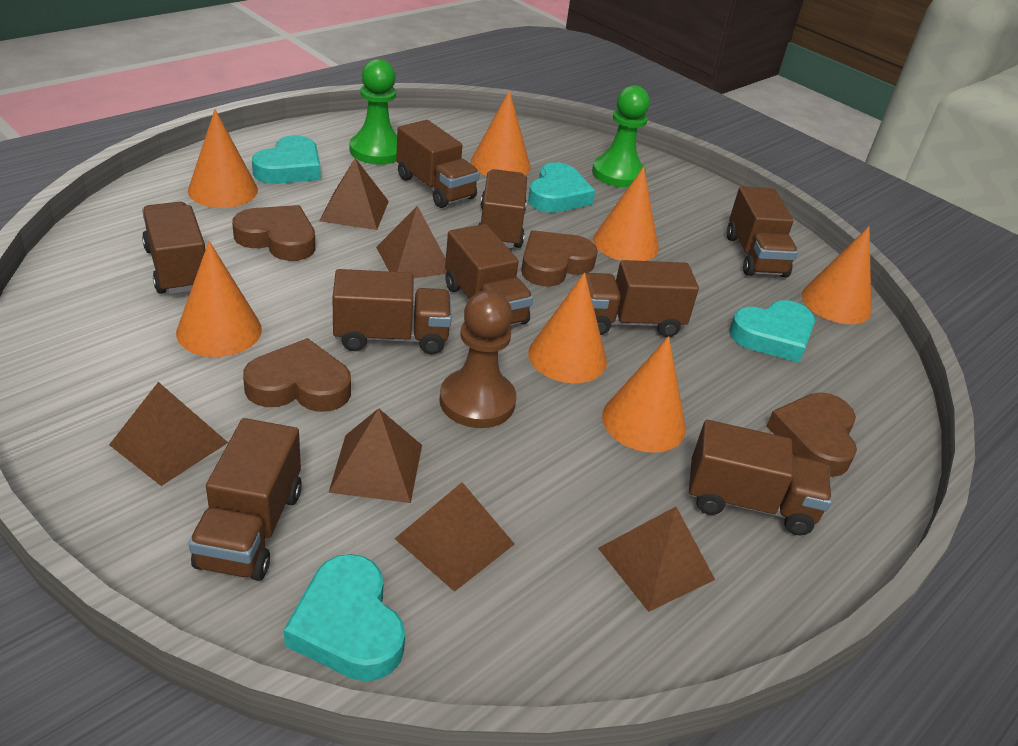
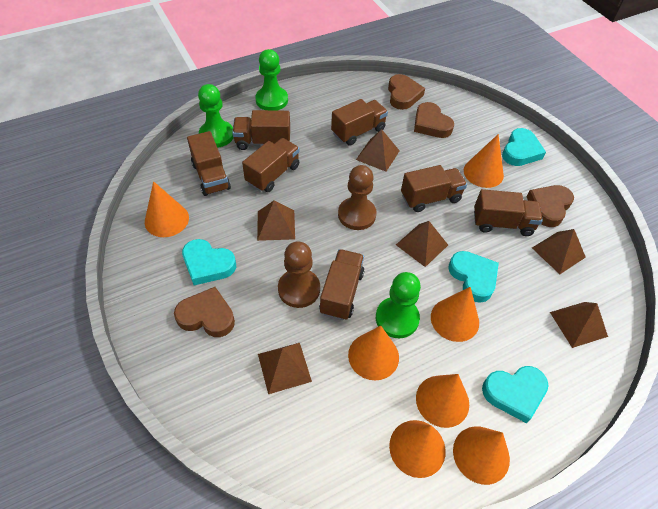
brown pawn: [440,291,516,428] = 1 -> [278,242,320,308] [338,165,377,230] = 2
brown truck: [142,202,205,294] [189,418,302,581] [333,269,452,354] [396,120,480,208] [445,224,533,326] [478,169,527,248] [585,260,699,337] [689,420,832,535] [727,186,798,278] = 9 -> [187,131,231,196] [232,110,290,150] [242,138,300,192] [319,249,364,320] [331,99,388,146] [401,165,467,212] [474,189,543,236] = 7
green pawn: [350,59,397,165] [592,85,650,188] = 2 -> [198,84,234,148] [255,49,288,111] [376,272,421,338] = 3

